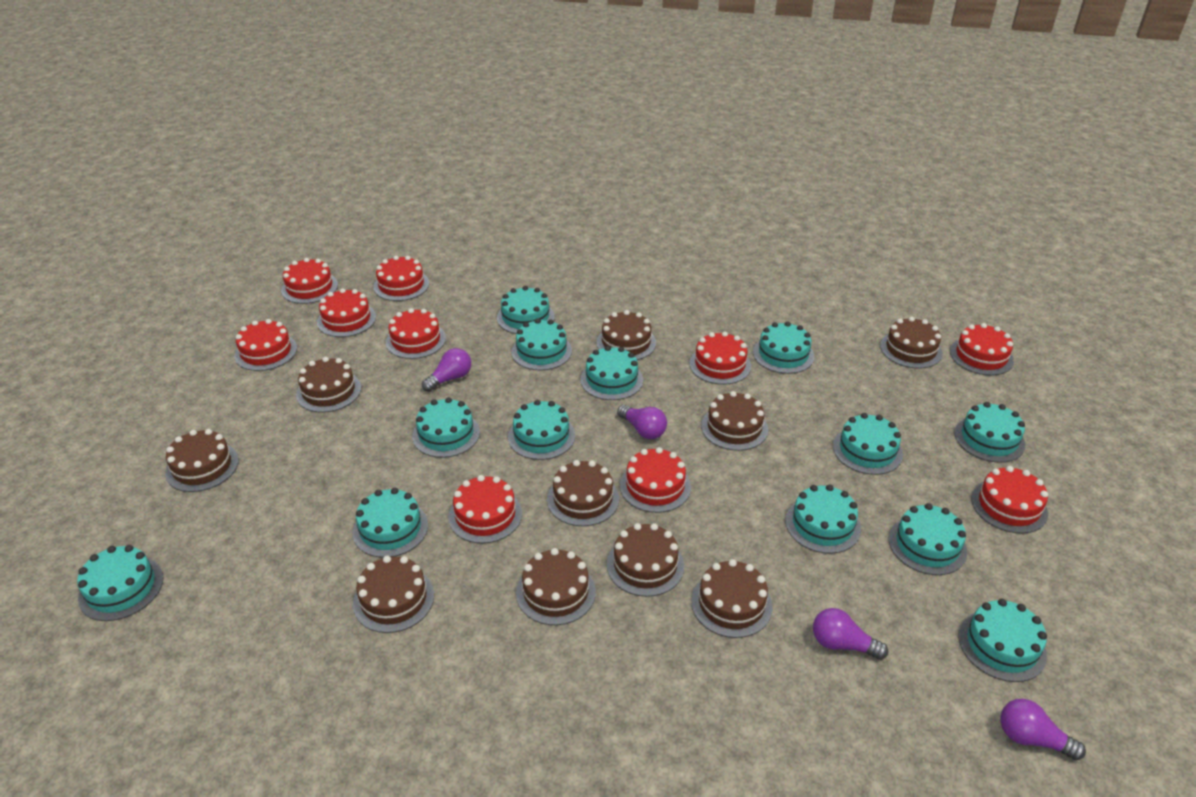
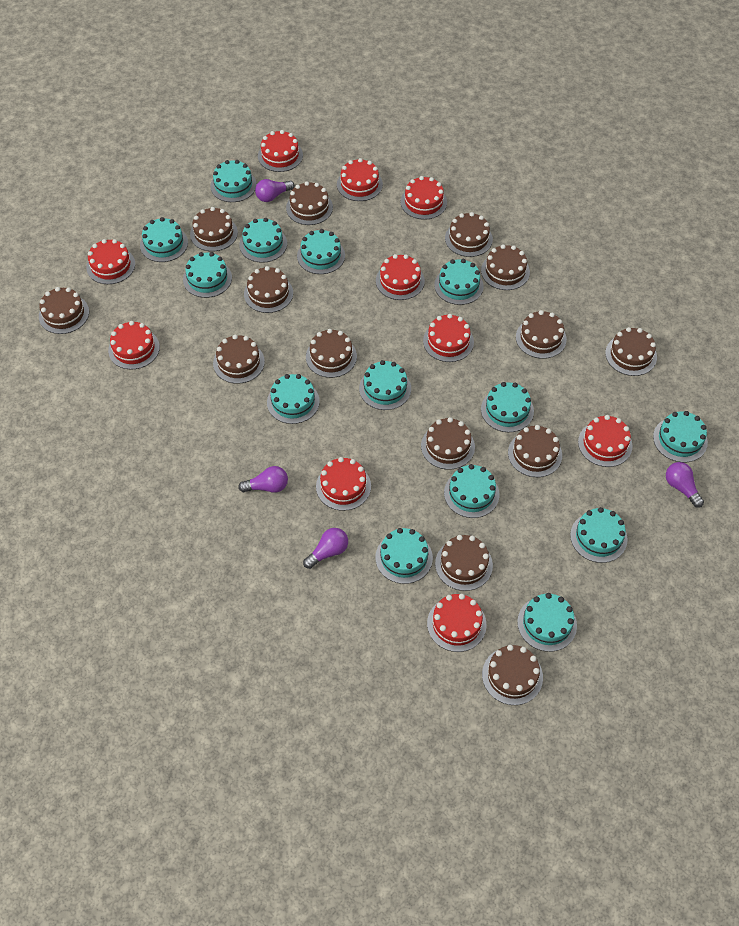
brown cake: [165,429,239,492] [296,357,361,413] [353,556,434,633] [516,548,596,625] [547,460,619,526] [596,310,656,360] [607,523,684,597] [691,559,772,638] [701,391,768,451] [880,317,943,368] = 10 -> [39,287,89,334] [190,207,238,251] [213,335,265,384] [244,266,293,313] [286,181,333,225] [306,329,357,378] [421,417,475,470] [435,535,493,591] [445,212,493,257] [481,244,530,290] [482,645,543,705] [508,425,562,477] [516,310,567,359] [605,327,657,376] = 14
turquoise cake: [77,545,163,621] [353,488,428,558] [412,397,480,458] [497,286,555,334] [508,400,575,460] [511,319,572,370] [580,346,643,400] [753,321,815,374] [785,484,861,554] [833,413,903,475] [889,503,967,575] [954,402,1025,463] [958,599,1047,682] = 13 -> [140,217,188,262] [183,252,232,298] [210,160,257,202] [239,218,287,263] [267,374,320,424] [297,229,345,274] [359,360,411,410] [375,528,433,584] [434,259,484,305] [444,464,499,518] [481,382,534,432] [517,593,577,652] [570,507,628,563] [653,411,708,463] = 14

